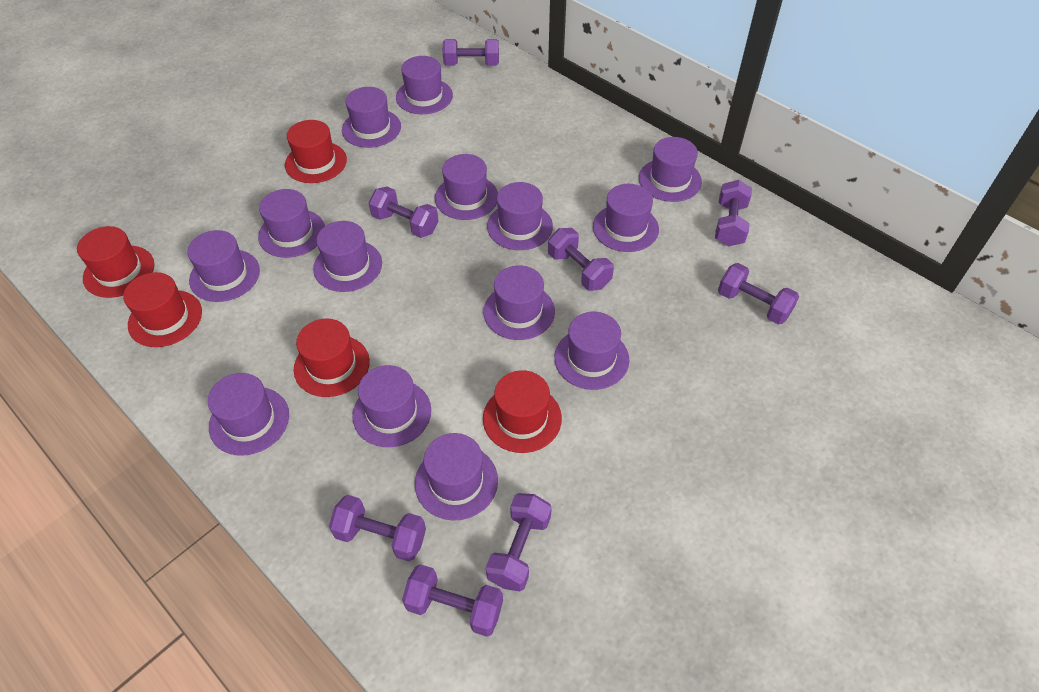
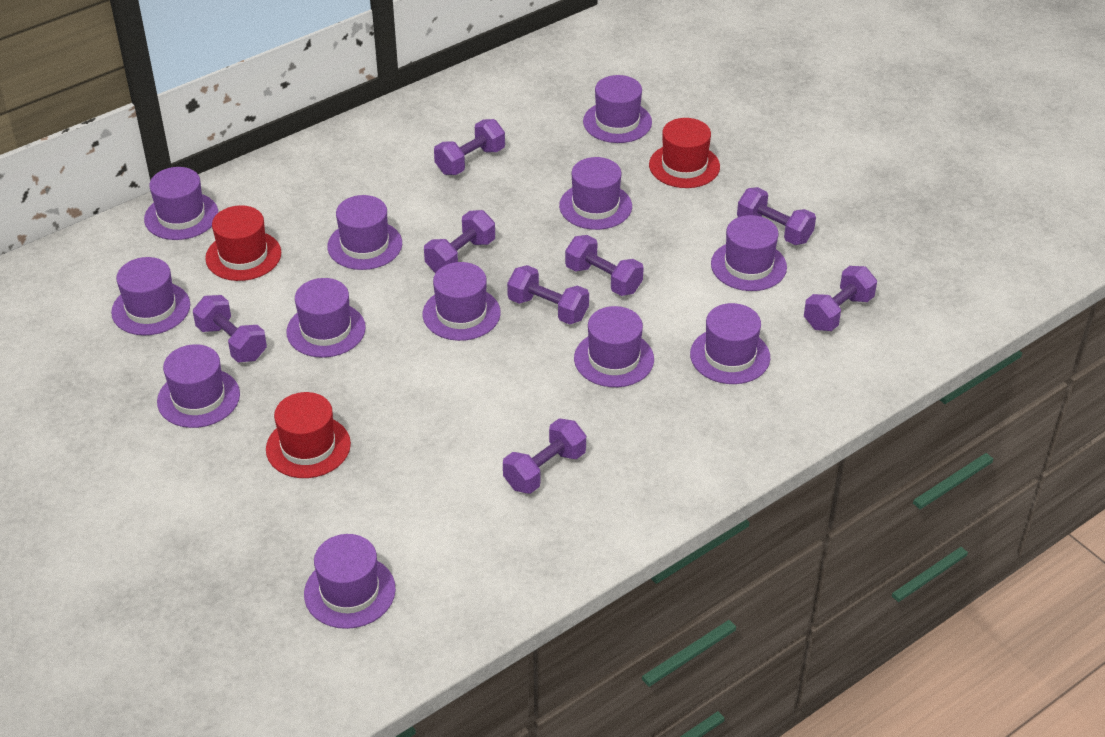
purple hat: [187,230,260,302] [208,373,289,456] [258,189,325,258] [313,221,382,292] [342,87,401,148] [352,365,431,447] [396,56,453,114] [415,433,498,520] [435,154,498,220] [483,265,555,340] [487,182,553,250] [554,312,629,390] [593,184,659,252] [639,137,702,202] = 14 -> [111,257,190,335] [144,167,218,240] [157,344,240,428] [286,278,366,358] [304,534,396,629] [327,195,402,270] [423,262,501,341] [559,157,632,230] [574,306,654,387] [583,75,652,143] [690,303,770,384] [711,215,787,291] = 12
red hat: [77,226,154,298] [123,272,202,347] [285,120,347,183] [294,319,370,397] [483,370,562,453] = 5 -> [205,205,281,281] [266,392,351,478] [649,118,720,188] = 3

